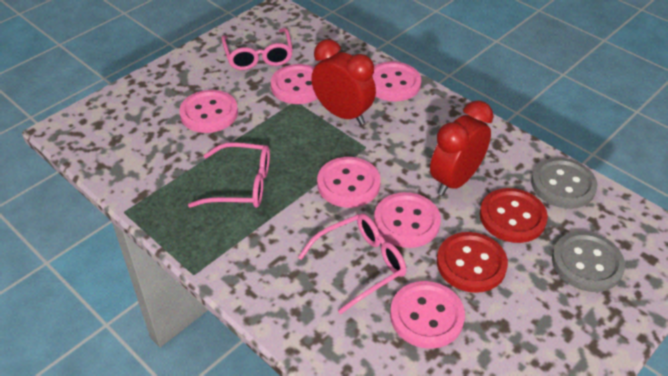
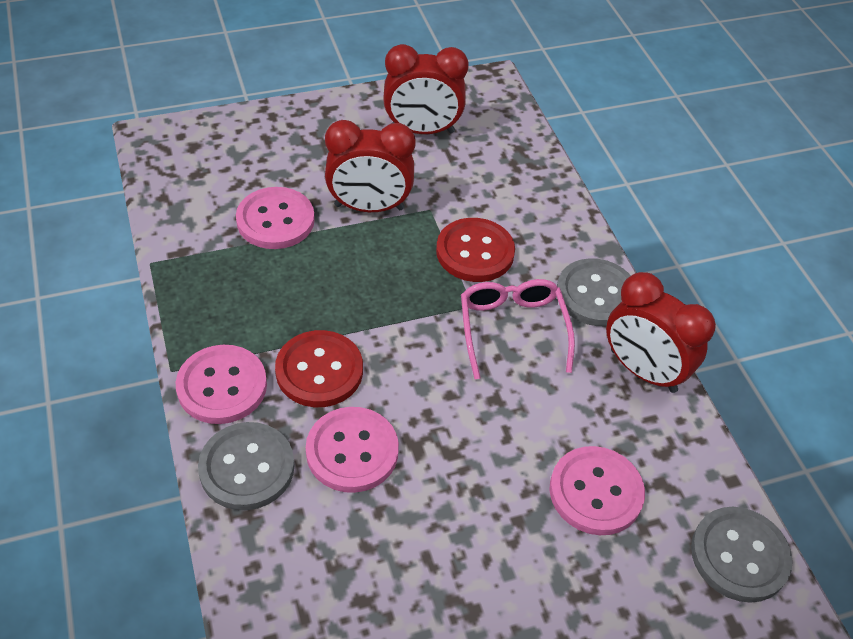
grey button: [531,158,598,209] [552,232,625,292] = 2 -> [198,422,294,510] [557,258,631,326] [691,507,793,603] = 3
pink button: [179,90,238,133] [271,64,318,104] [317,157,381,208] [372,62,421,102] [374,192,441,248] [390,281,465,349] = 6 -> [176,345,267,424] [236,187,315,249] [306,407,399,493] [549,446,645,535] = 4
pink glasses: [188,142,270,208] [221,28,293,70] [298,214,406,314] = 3 -> [461,279,575,379] = 1
red clock: [311,39,376,125] [430,100,494,196] = 2 -> [325,120,416,212] [383,44,469,134] [606,272,716,393] = 3

